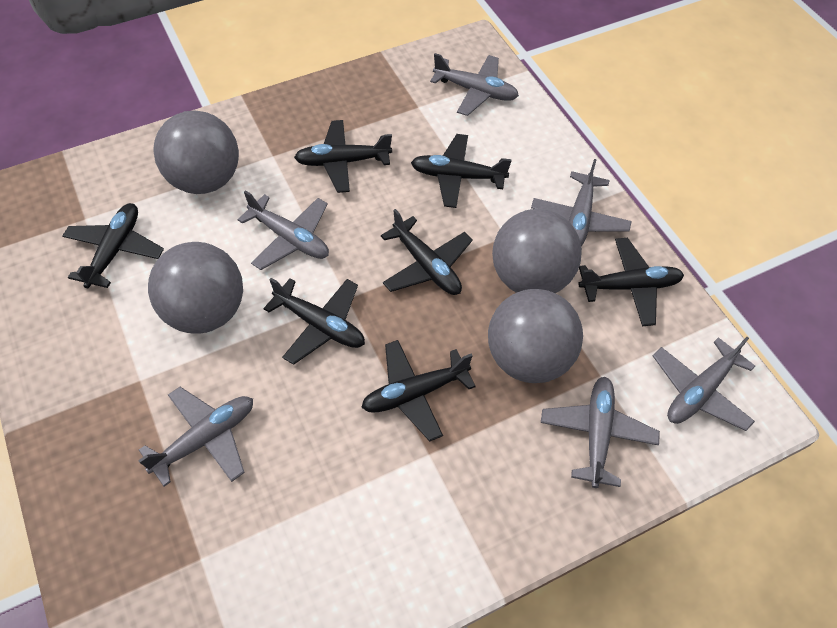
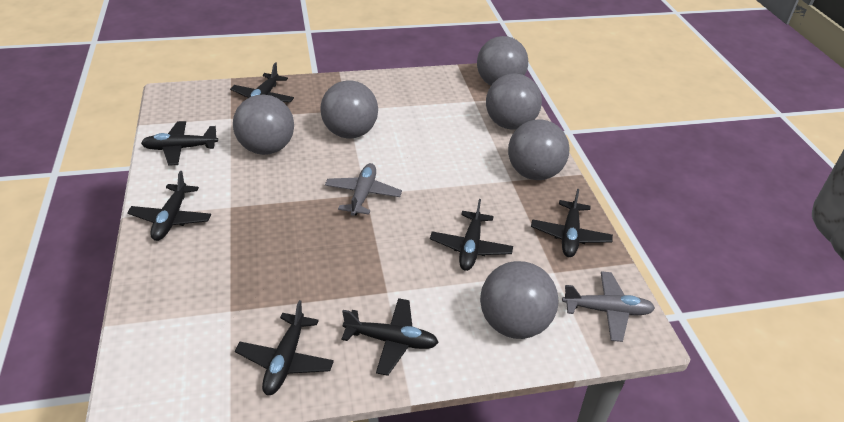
grey ball: [148,242,243,334] [154,111,239,194] [488,289,583,383] [492,209,582,293] = 4 -> [233,95,294,155] [320,80,378,139] [477,36,528,86] [480,261,558,339] [486,73,542,130] [508,120,569,180] = 6
grey plane: [138,387,253,487] [237,190,329,270] [430,53,519,116] [531,159,632,246] [541,377,660,488] [652,337,755,431] = 6 -> [325,163,402,216] [562,271,655,342] = 2

